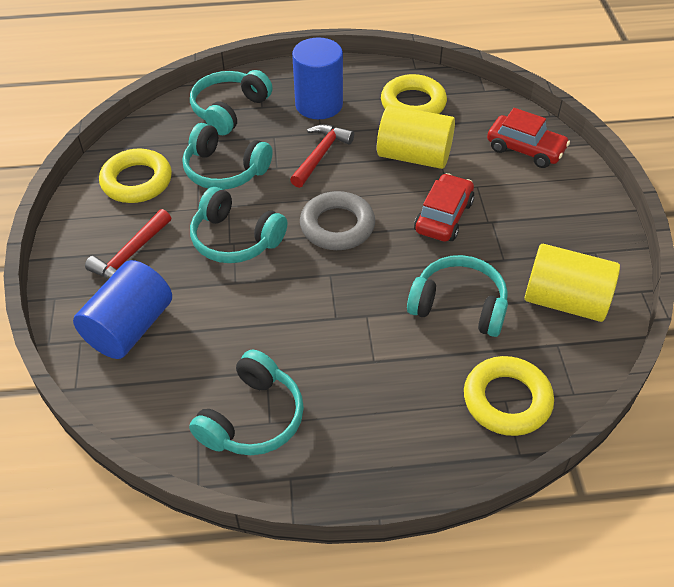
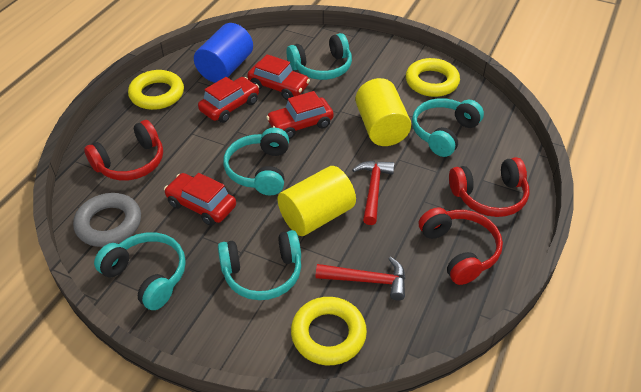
blue cylinder: [73,260,172,359] [292,37,343,119] = 2 -> [194,23,253,83] = 1
red car: [414,173,474,242] [487,108,570,168] = 2 -> [164,173,236,226] [198,77,259,123] [247,54,310,100] [266,91,334,139] = 4
red headphones: none = 0 -> [84,120,163,181] [419,207,503,285] [449,157,530,217] = 3

